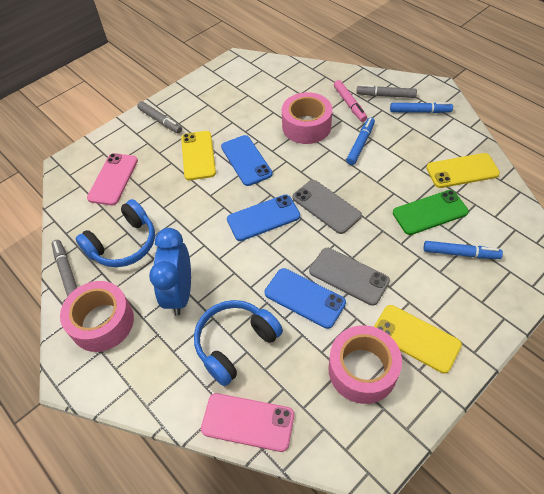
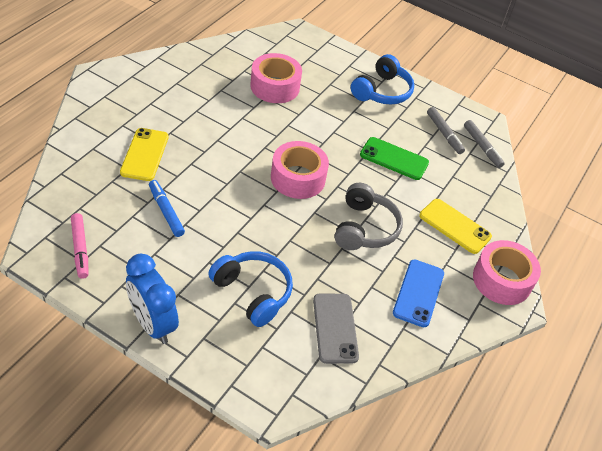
blue marker: [346,117,375,165] [390,102,453,113] [424,241,503,259] = 3 -> [149,180,185,237] = 1
blue phone: [221,135,272,186] [227,195,300,241] [265,268,346,329] = 3 -> [393,259,444,327] = 1
grey headphones: none = 0 -> [335,183,403,250] = 1
grey marker: [52,240,77,297] [137,101,182,134] [356,85,417,98] = 3 -> [427,107,465,154] [464,120,505,168] = 2
grey phone: [293,180,362,234] [309,248,390,306] = 2 -> [313,294,359,364] = 1
pink phone: [87,153,138,205] [201,393,294,452] = 2 -> none = 0
yellow phone: [181,131,216,180] [374,305,462,373] [426,153,500,188] = 3 -> [120,128,168,181] [419,199,492,254] = 2

